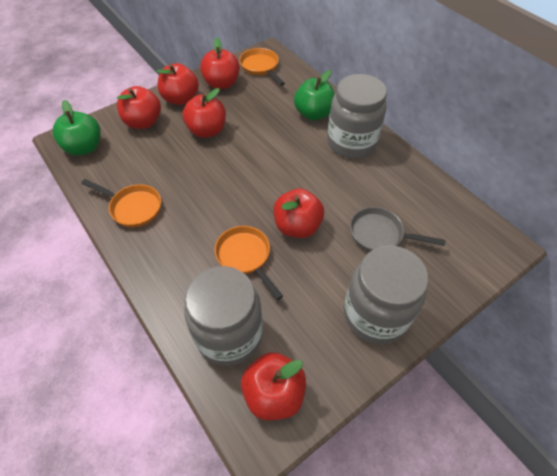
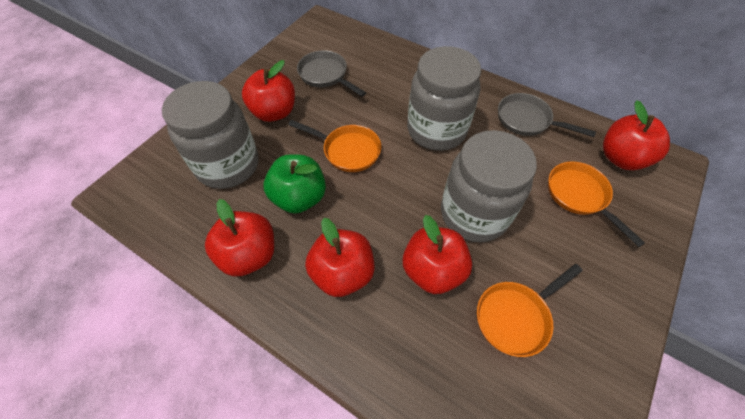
green apple: [53,100,101,156] [294,70,335,121] = 2 -> [264,154,326,214] = 1
grey pan: [350,207,446,251] = 1 -> [297,50,366,97] [498,93,596,137] = 2
red apple: [117,86,161,129] [156,63,199,105] [183,88,226,138] [200,38,240,89] [241,352,306,420] [273,189,324,238] = 6 -> [205,199,274,277] [242,60,295,122] [305,218,374,297] [403,215,472,294] [603,100,670,170] = 5

